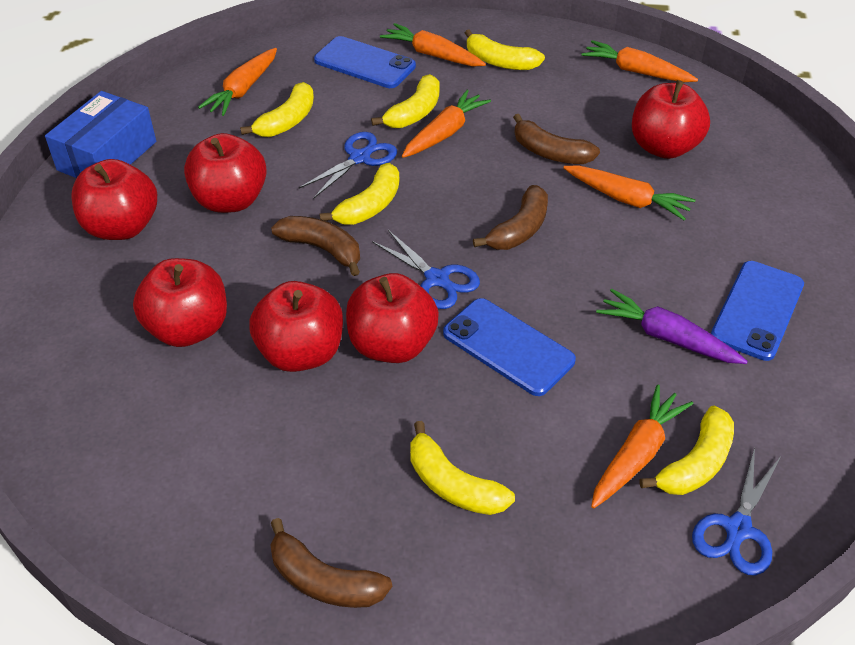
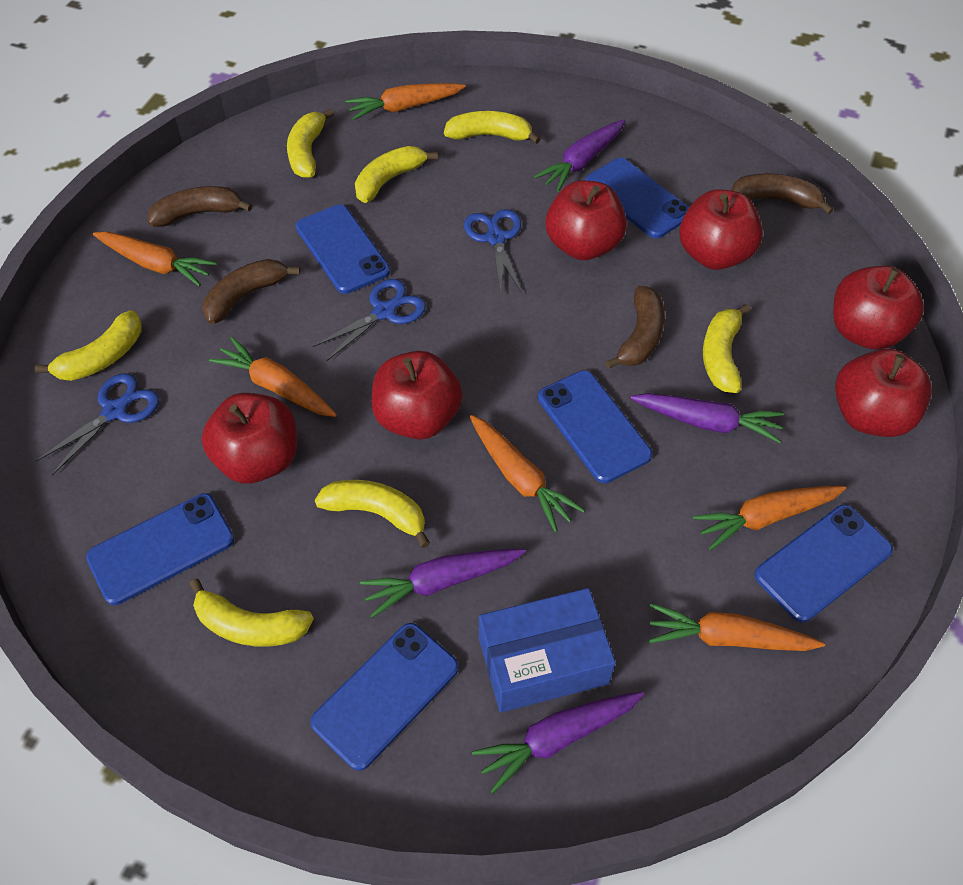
blue phone: [314,36,416,88] [443,298,576,396] [711,261,804,361] = 3 -> [86,493,234,605] [296,205,390,294] [310,623,459,771] [538,370,652,483] [585,158,689,239] [754,505,893,623] = 6
purple carrot: [596,289,748,364] = 1 -> [360,549,526,618] [472,691,644,794] [534,120,625,192] [631,393,784,443] = 4
yellow banana: [240,82,314,137] [320,163,399,225] [371,74,440,128] [410,421,515,515] [465,29,545,70] [640,405,734,495] = 6 -> [35,310,141,381] [189,579,314,647] [287,108,334,178] [315,480,430,548] [355,146,438,203] [444,111,541,144] [703,304,751,393] = 7

